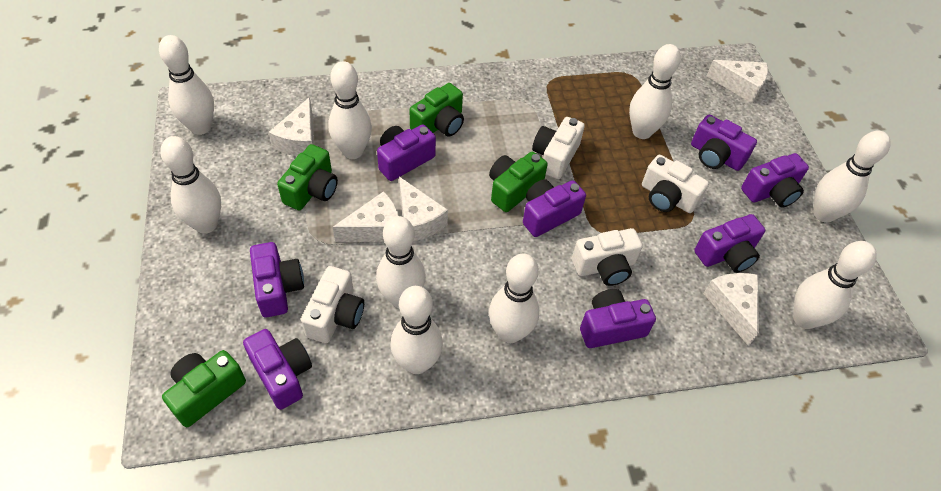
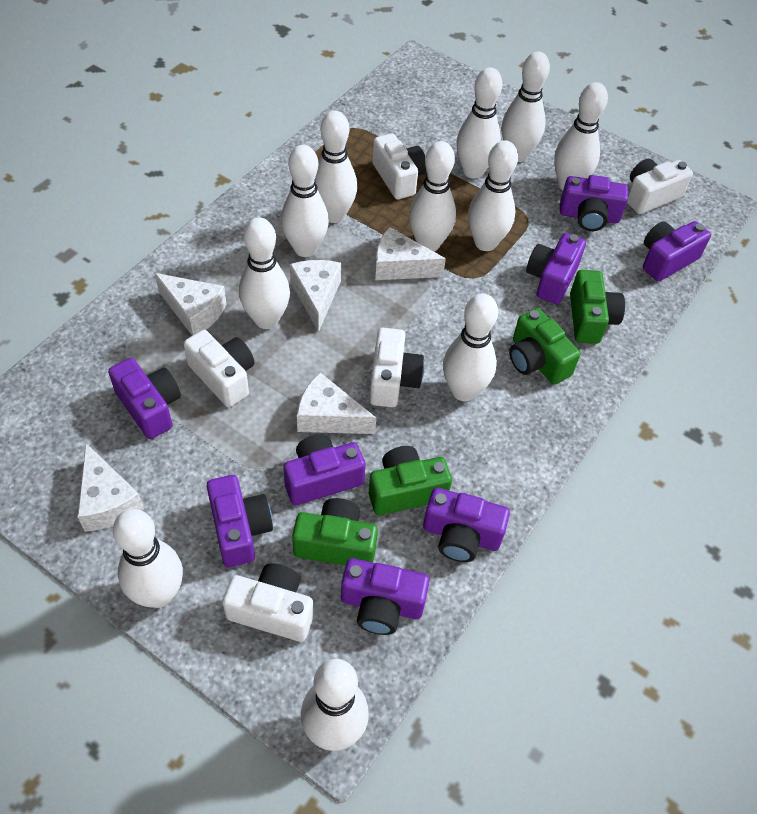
white bowling pin: [159,35,214,135] [160,136,221,234] [328,61,372,159] [376,216,426,308] [390,286,443,374] [489,254,539,343] [629,44,681,139] [793,241,877,329] [813,130,891,223] = 9 -> [113,509,183,608] [239,218,290,329] [281,145,329,257] [301,659,369,751] [315,111,357,223] [409,141,456,252] [443,293,498,401] [456,67,502,179] [468,140,518,251] [502,52,550,162] [554,82,608,190] = 11
white camera: [301,266,364,343] [532,117,585,179] [572,228,643,286] [642,155,709,213] = 4 -> [184,330,254,407] [222,563,313,642] [370,328,424,407] [372,133,426,199] [627,159,693,214] = 5

